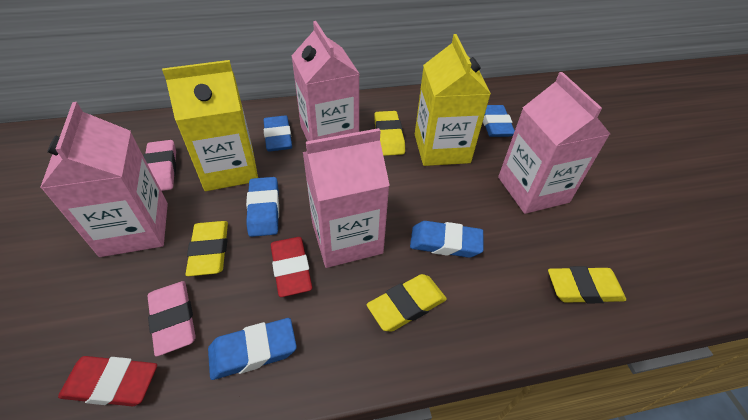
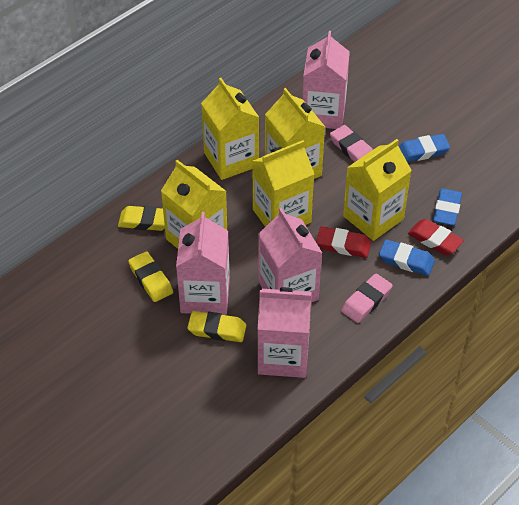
blue eraser: [208,318,297,380] [246,177,279,237] [264,116,292,152] [410,221,483,258] [483,105,515,137] = 5 -> [379,239,435,276] [399,134,450,162] [433,189,462,226] = 3
yellow carton: [162,60,258,191] [415,34,491,166] = 2 -> [161,160,227,249] [201,78,259,180] [252,140,314,227] [265,88,325,179] [343,139,412,241] = 5
yellow eraser: [186,221,228,276] [367,274,447,332] [374,111,405,156] [548,266,626,304] = 4 -> [118,206,165,231] [128,252,173,302] [187,311,246,342] = 3

